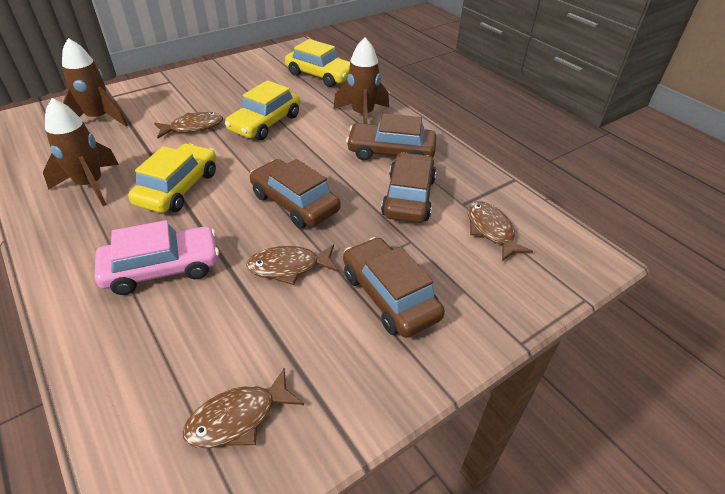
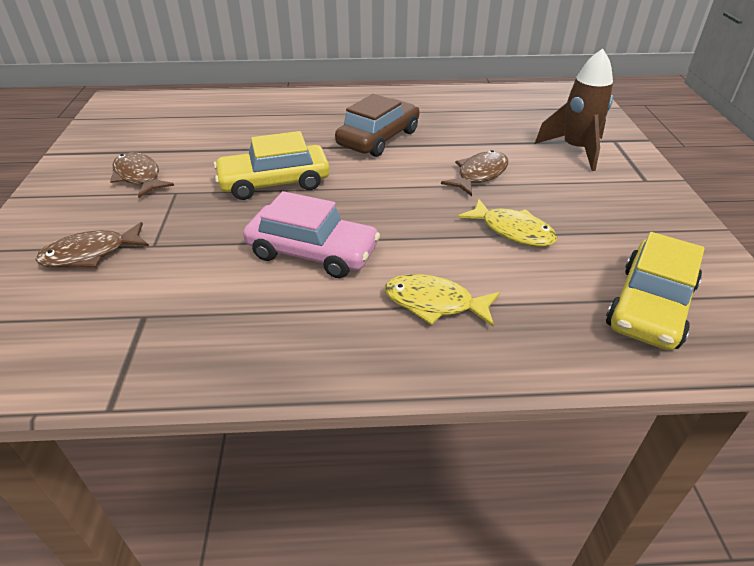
brown car: [250,159,341,228] [343,237,445,338] [346,113,436,160] [381,152,436,223] = 4 -> [335,94,420,157] = 1
brown fish: [154,112,223,138] [183,368,304,448] [246,244,338,285] [468,201,533,261] = 4 -> [35,222,149,268] [110,152,174,198] [441,150,508,196] = 3
brown rocket: [43,98,119,206] [62,38,128,127] [333,38,389,124] = 3 -> [535,49,613,171] = 1
yellow car: [128,143,216,213] [225,80,300,140] [285,39,350,87] = 3 -> [213,131,330,200] [606,232,705,350] = 2
yellow fish: none = 0 -> [385,274,500,326] [458,198,558,247] = 2

